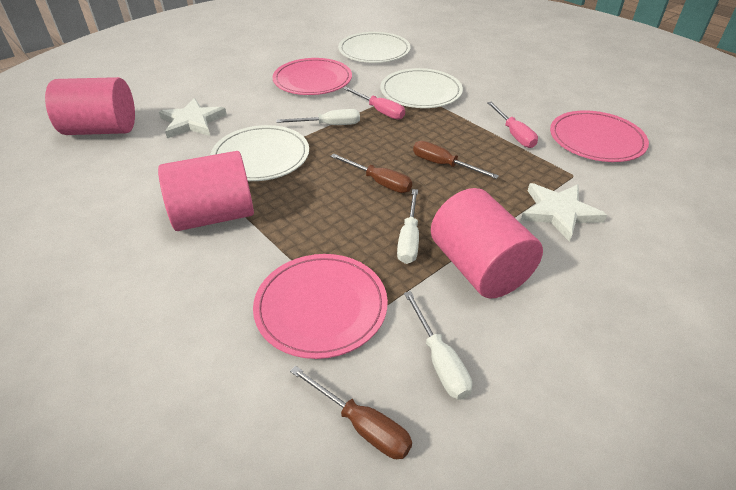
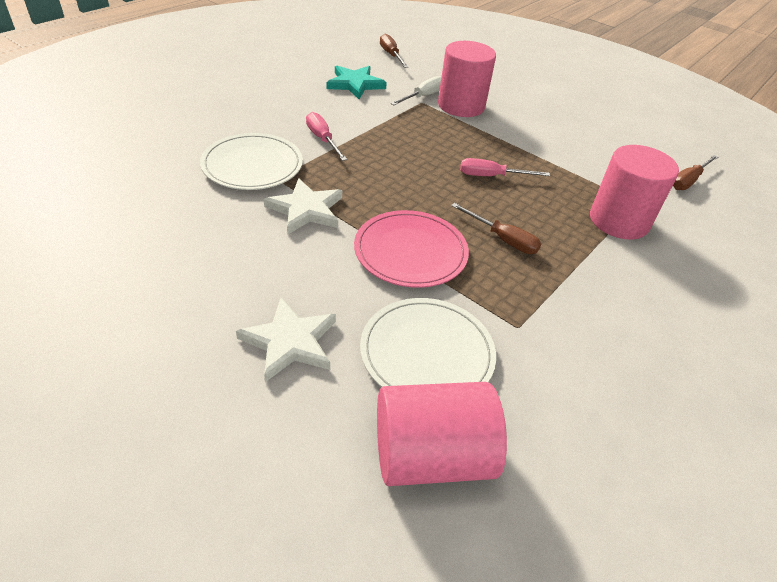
pink plate: [253,254,388,359] [272,58,352,95] [550,110,649,162] = 3 -> [354,210,469,288] = 1
turquoise star: none = 0 -> [326,66,387,99] = 1
white plate: [211,125,309,181] [338,32,411,63] [380,68,463,108] = 3 -> [200,133,303,190] [360,298,496,387] = 2
white screwdriver: [276,109,360,125] [397,189,419,264] [404,291,472,400] = 3 -> [391,76,441,105] = 1

